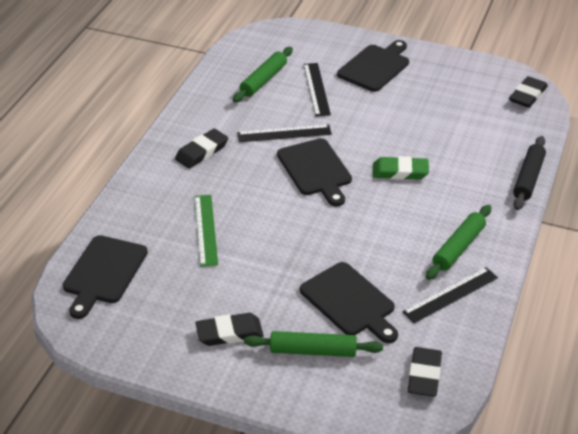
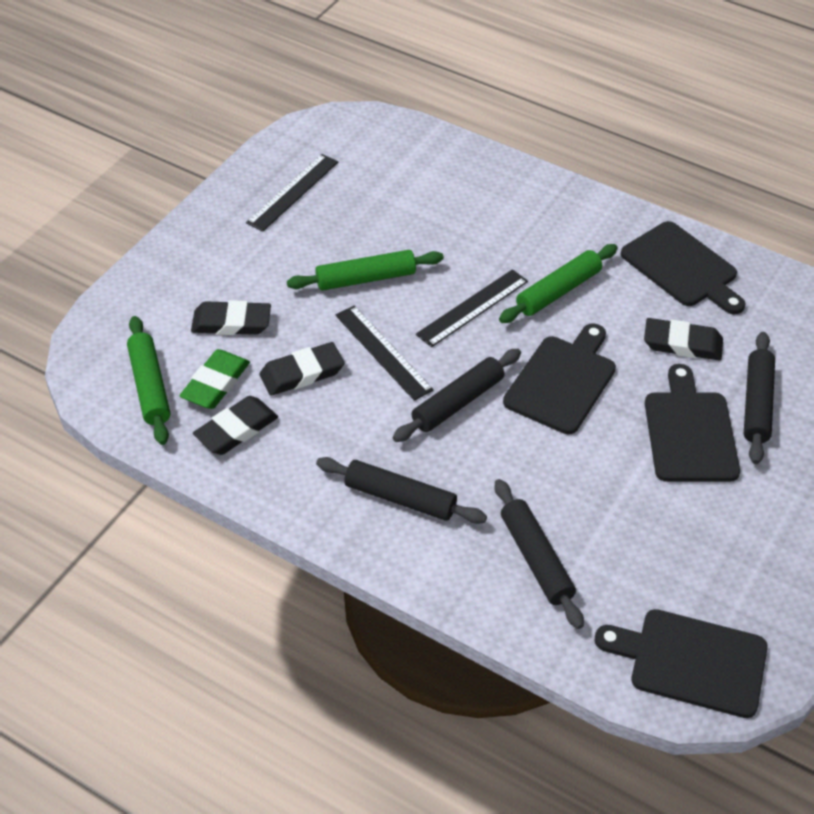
black rolling pin: [513,136,546,210] = 1 -> [316,457,487,524] [393,349,521,442] [494,479,584,629] [744,332,775,464] = 4
green ruler: [194,195,218,267] = 1 -> none = 0

